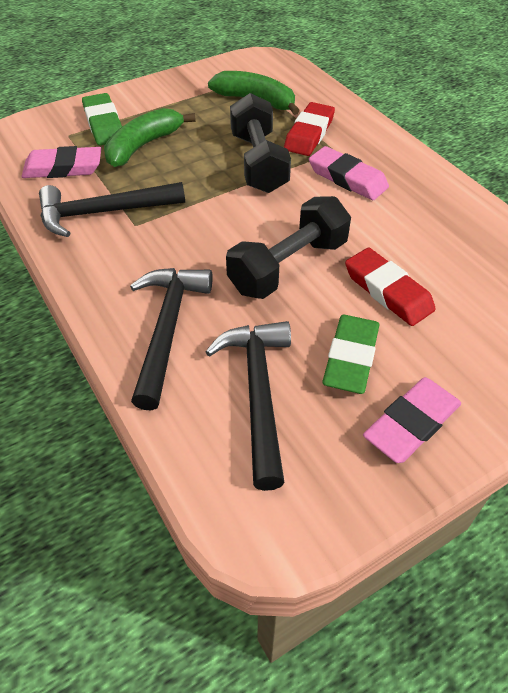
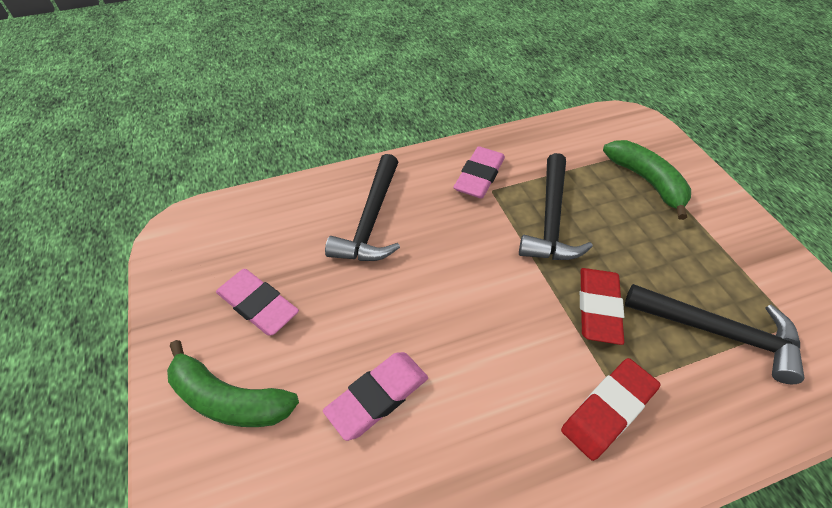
black dumbbell: [226,196,351,299] [230,93,291,193] = 2 -> none = 0
green eraser: [82,93,122,145] [322,315,379,394] = 2 -> none = 0

